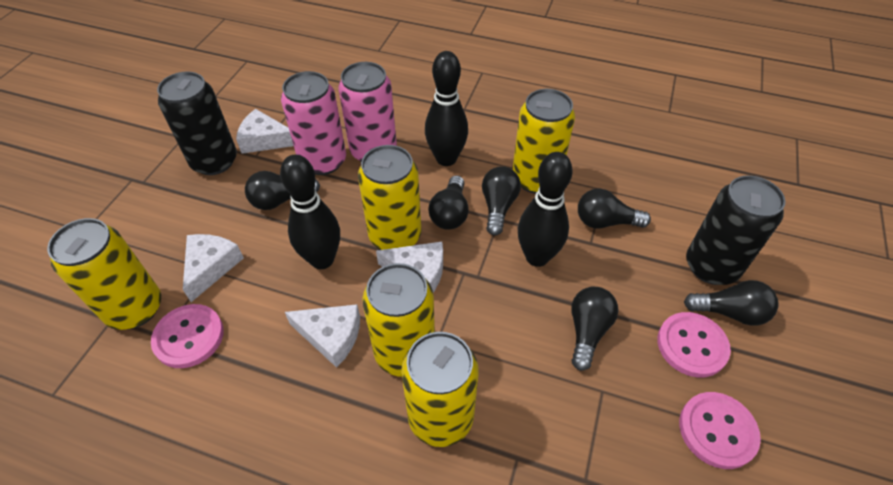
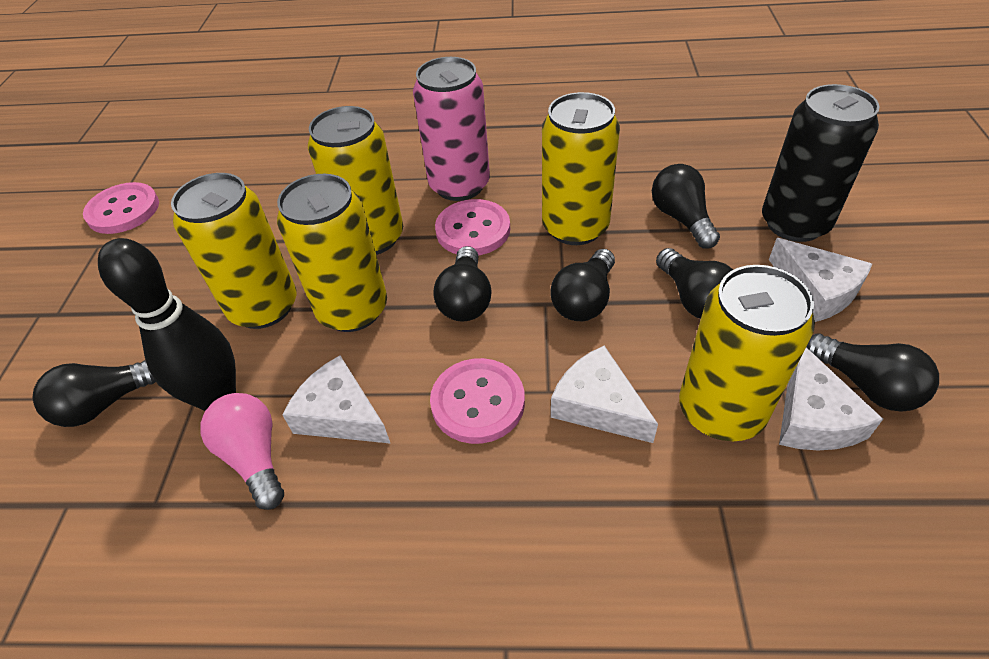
black bowling pin: [280,155,340,269] [425,51,468,166] [518,152,573,267] = 3 -> [98,238,236,411] = 1
black can: [157,71,237,175] [686,175,786,285] = 2 -> [762,84,880,242] = 1
pink can: [281,71,346,175] [338,62,397,161] = 2 -> [413,57,490,201] = 1
pink light bulb: none = 0 -> [201,393,284,510] = 1

